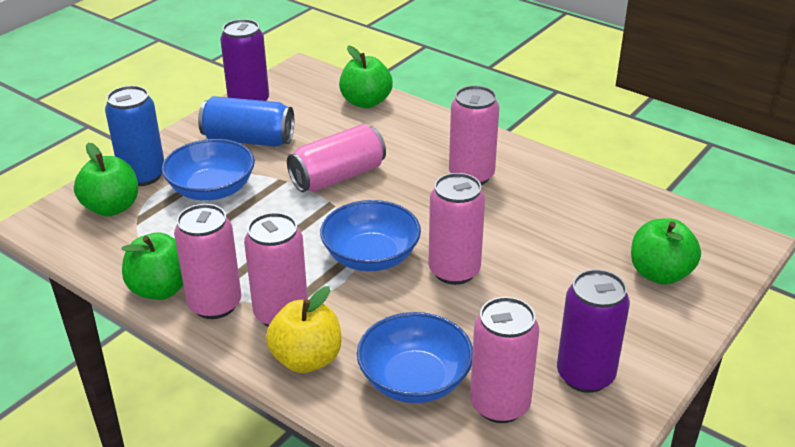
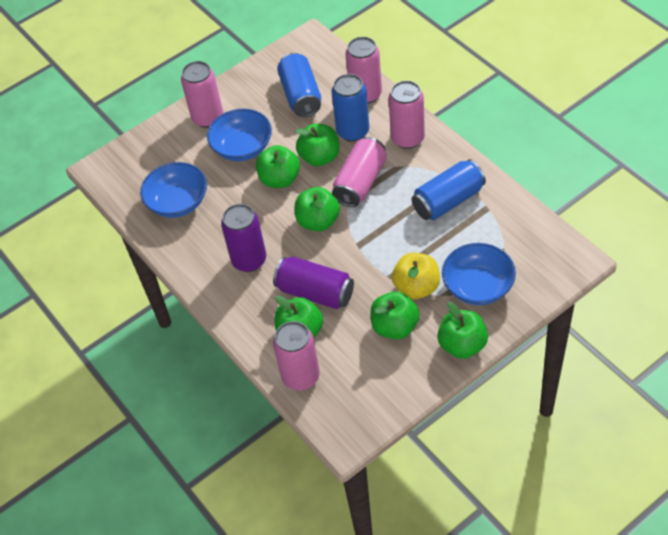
blue can: [105,86,164,186] [198,96,294,147] = 2 -> [277,53,321,117] [332,74,369,142] [412,159,486,220] = 3
green apple: [74,143,138,216] [122,233,183,300] [339,46,393,108] [631,218,701,285] = 4 -> [256,145,300,188] [274,296,323,338] [295,124,339,166] [295,187,340,231] [371,292,420,339] [437,302,488,359] = 6
pink can: [174,204,241,319] [244,212,308,327] [287,124,386,192] [429,173,485,285] [449,86,499,185] [470,297,539,423] = 6 -> [181,61,223,128] [273,321,320,391] [332,137,387,207] [345,37,382,104] [389,81,425,149] = 5

